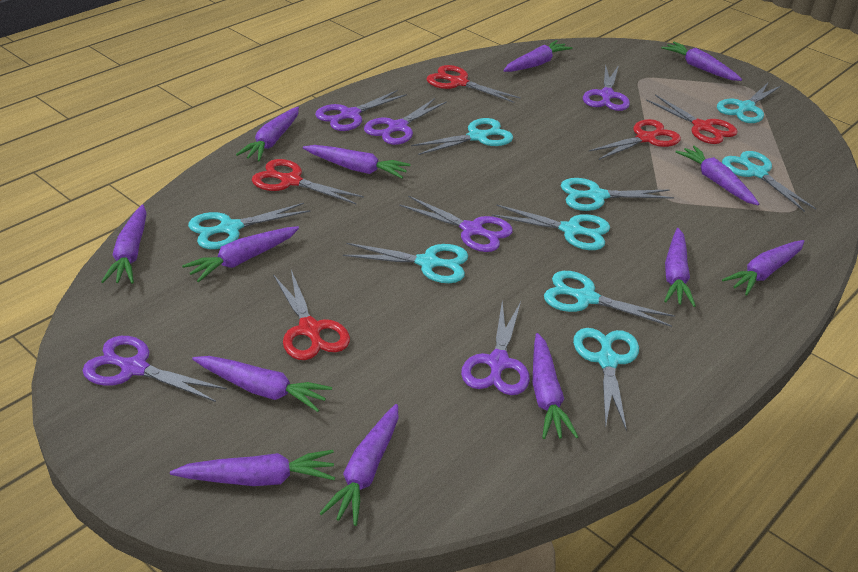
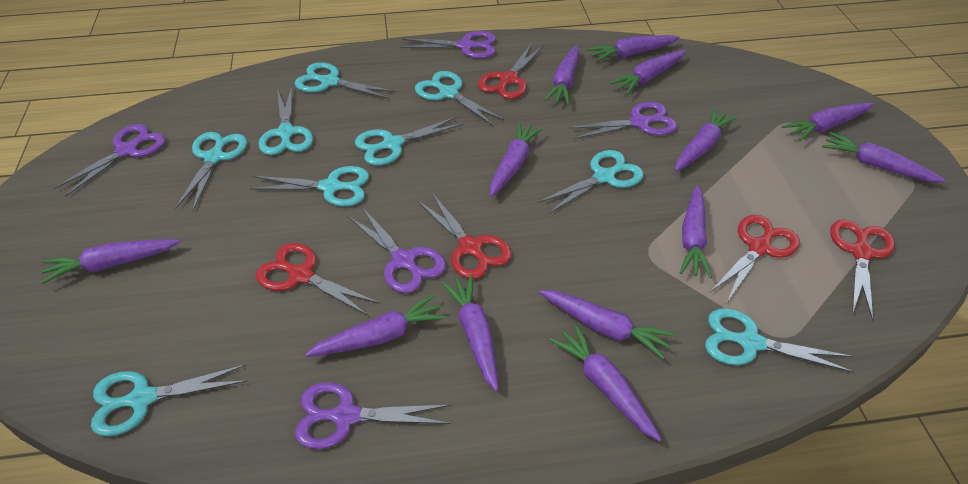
purple scissors: [82,336,227,402] [315,90,407,131] [364,98,447,145] [399,196,513,252] [461,301,530,395] [583,64,630,111] = 6 -> [54,124,166,197] [295,382,451,449] [347,207,446,293] [400,31,496,59] [568,102,677,139] = 5

